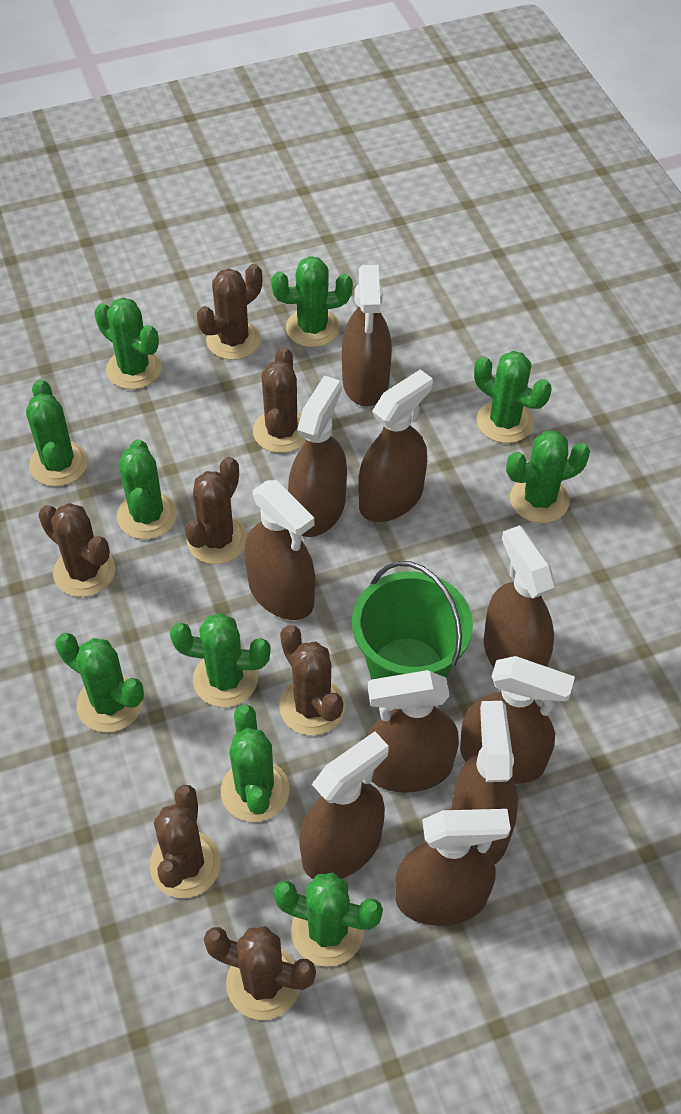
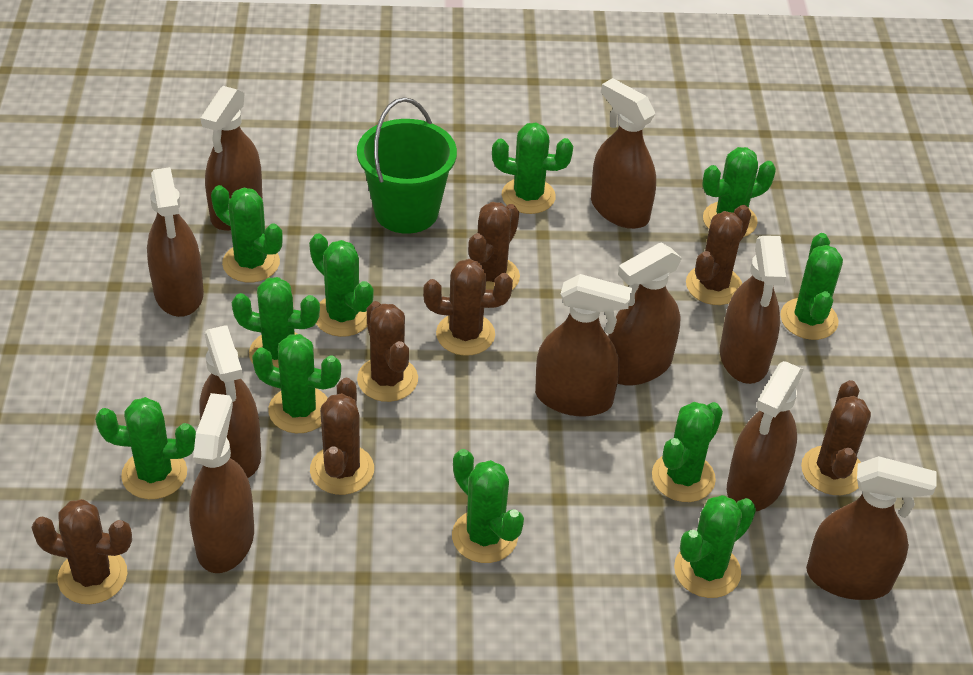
green cactus: [26,379,88,487] [55,633,144,732] [94,298,162,389] [117,439,177,539] [170,613,271,707] [221,704,290,822] [271,256,353,347] [273,873,383,967] [474,351,551,443] [506,431,590,523] = 10 -> [95,397,196,499] [211,185,283,283] [232,277,320,368] [252,334,341,433] [309,234,374,337] [452,449,524,563] [492,123,573,214] [652,402,723,502] [674,495,756,598] [702,147,776,237] [780,233,843,340] = 11

